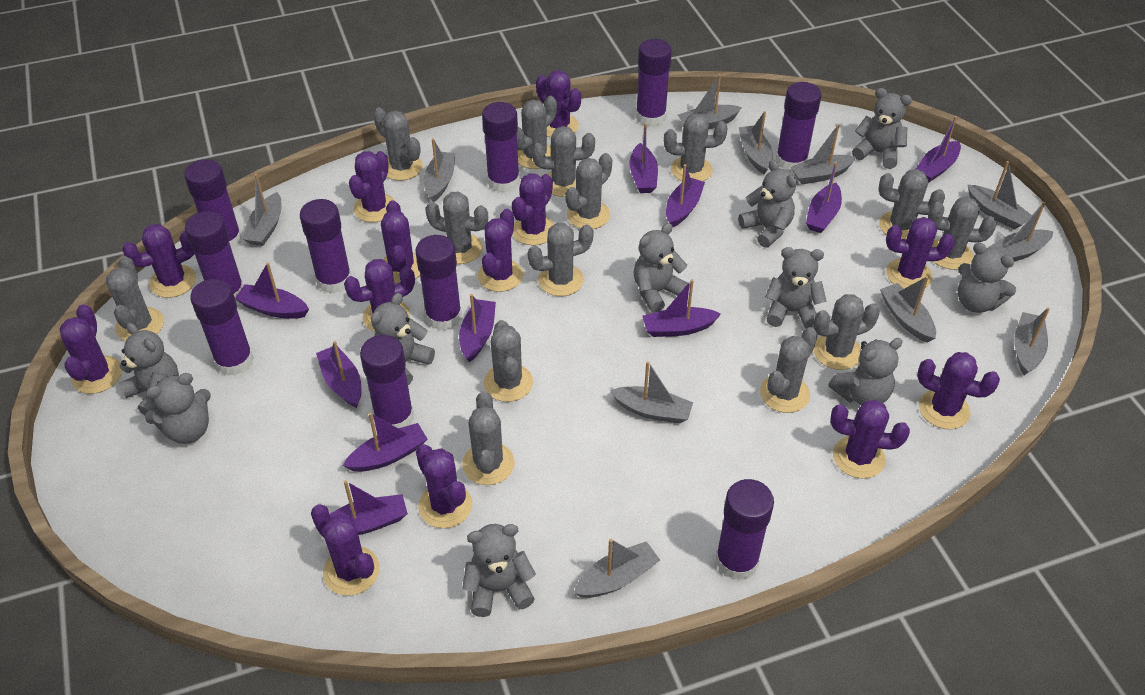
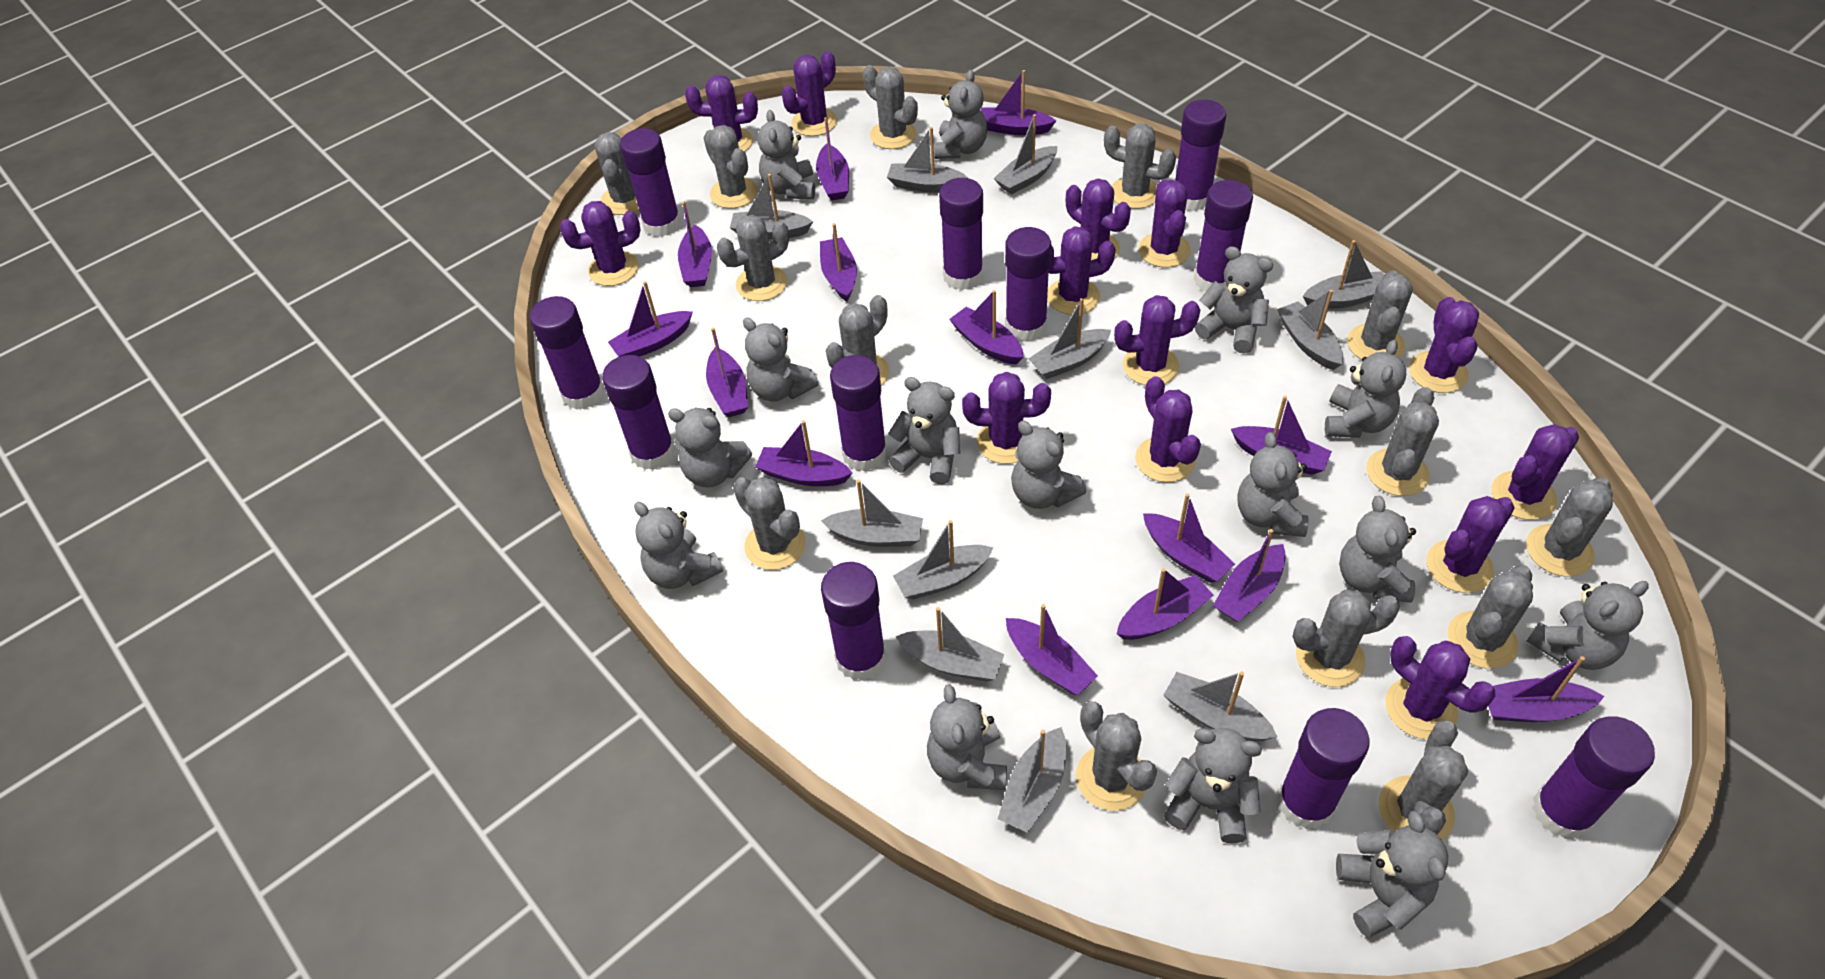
grey teddy bear: [119,323,179,416] [145,373,211,444] [371,293,435,385] [462,524,536,617] [633,223,690,313] [738,160,797,248] [765,247,827,329] [828,338,903,405] [852,88,912,169] [958,243,1016,313] = 10 -> [634,502,723,589] [668,408,752,487] [743,317,819,402] [757,110,815,199] [888,377,960,484] [927,684,1007,790] [934,70,987,159] [1011,421,1087,509] [1164,728,1262,844] [1195,246,1273,354] [1237,432,1309,537] [1325,340,1406,438] [1336,811,1448,938] [1339,496,1416,603] [1527,581,1649,670] = 15
purple boat: [235,262,309,319] [315,480,408,535] [316,341,361,408] [343,413,427,472] [459,294,496,362] [630,123,658,193] [643,279,721,337] [666,164,705,227] [806,162,842,233] [916,116,961,183] = 10 -> [608,281,693,357] [678,202,712,287] [706,328,748,417] [755,420,852,486] [816,117,849,200] [820,223,857,302] [949,290,1024,364] [981,70,1056,135] [1006,604,1098,695] [1116,568,1214,640] [1143,493,1235,583] [1213,529,1286,622] [1231,396,1332,475] [1488,656,1604,722] = 14
purple glue stick: [184,159,242,250] [185,211,244,302] [190,279,254,376] [300,199,351,294] [360,335,414,428] [415,235,462,330] [482,102,520,193] [636,39,672,127] [716,479,774,580] [775,82,821,171] = 10 -> [530,296,605,410] [602,355,675,470] [620,128,681,237] [821,562,886,681] [830,355,887,472] [939,178,983,290] [1005,227,1051,342] [1175,100,1226,211] [1194,180,1253,292] [1277,708,1370,830] [1532,716,1655,839] = 11

